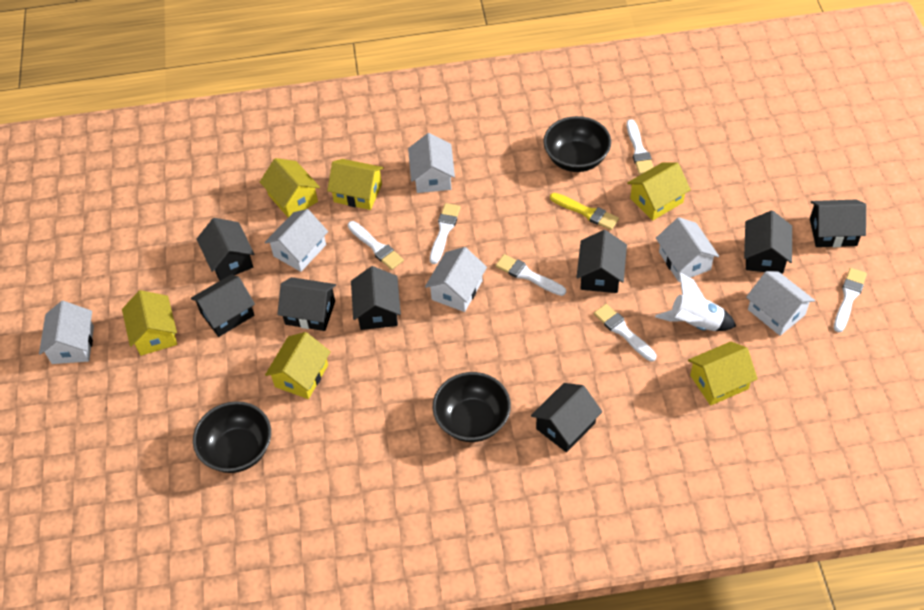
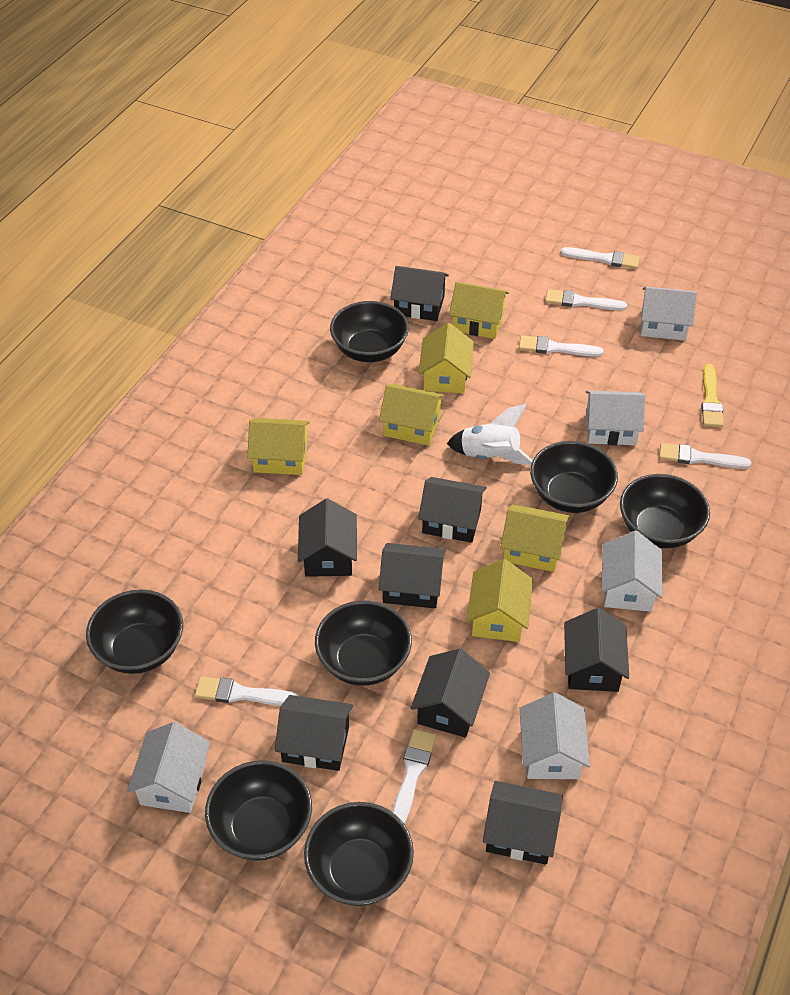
black bowl: [193,401,271,473] [433,372,511,442] [543,116,611,172] = 3 -> [86,589,183,674] [205,760,312,861] [304,802,414,906] [315,601,412,685] [330,301,409,362] [530,441,618,513] [620,474,710,548] = 7
white house: [39,301,94,364] [265,209,328,272] [408,133,455,193] [425,247,487,312] [656,217,719,282] [746,271,815,336] = 6 -> [127,722,210,813] [520,692,590,779] [586,391,645,445] [601,531,663,612] [641,286,697,341] = 5

